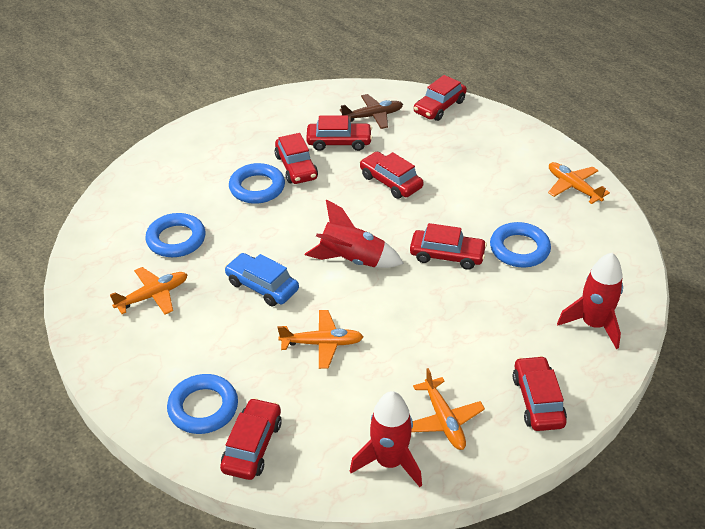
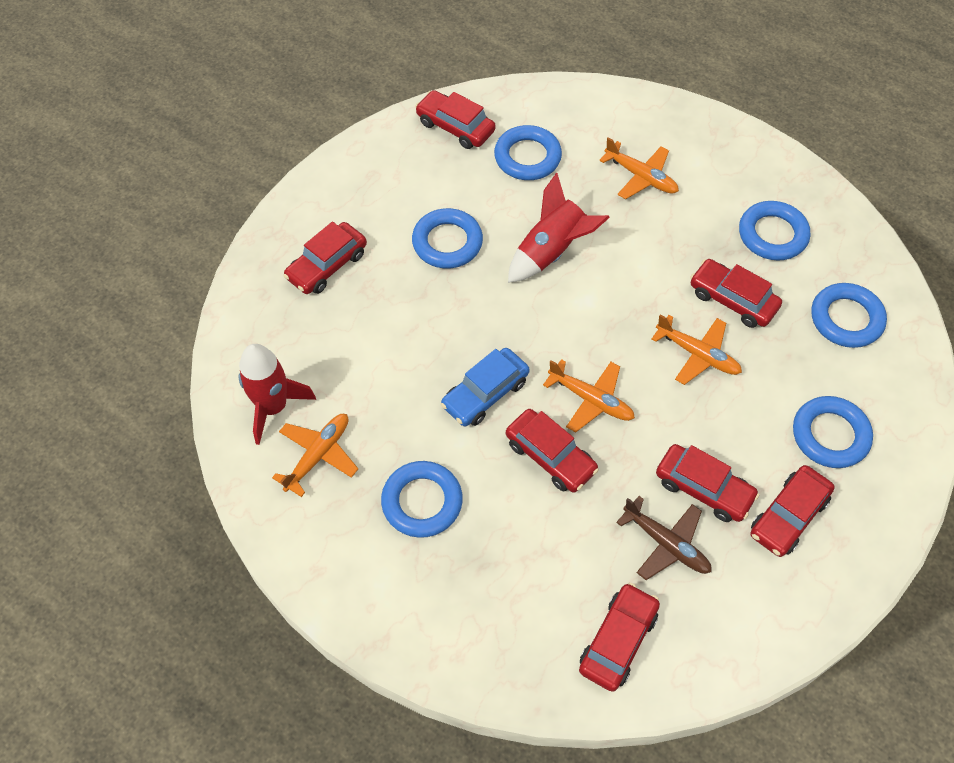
blue ring: [145,213,205,257] [167,374,238,434] [229,163,285,204] [490,222,551,267] = 4 -> [381,461,463,538] [412,208,483,268] [494,125,562,180] [739,201,810,260] [793,396,873,468] [811,283,887,348] = 6
red rocket: [305,199,404,268] [350,391,422,487] [557,253,623,349] = 3 -> [238,344,316,445] [508,173,610,283] = 2

